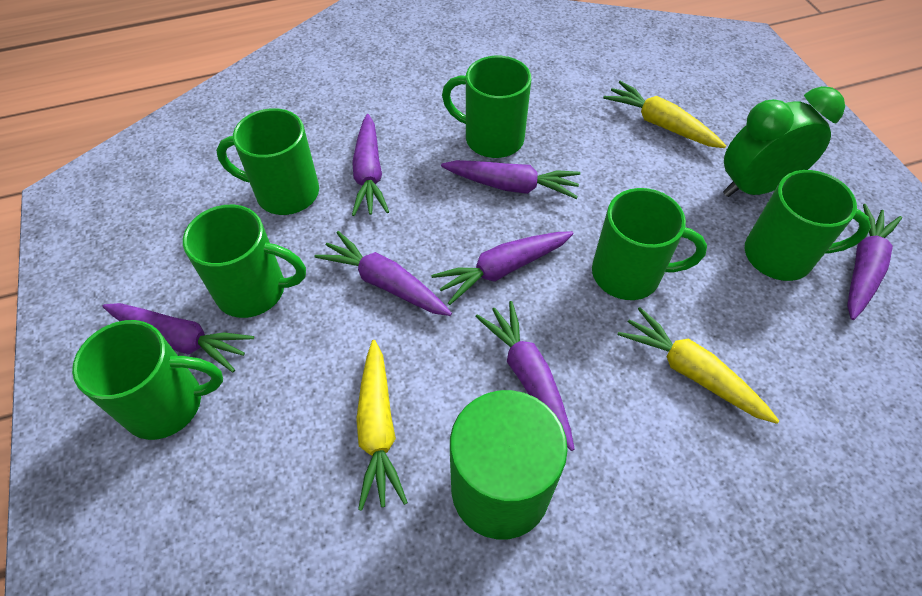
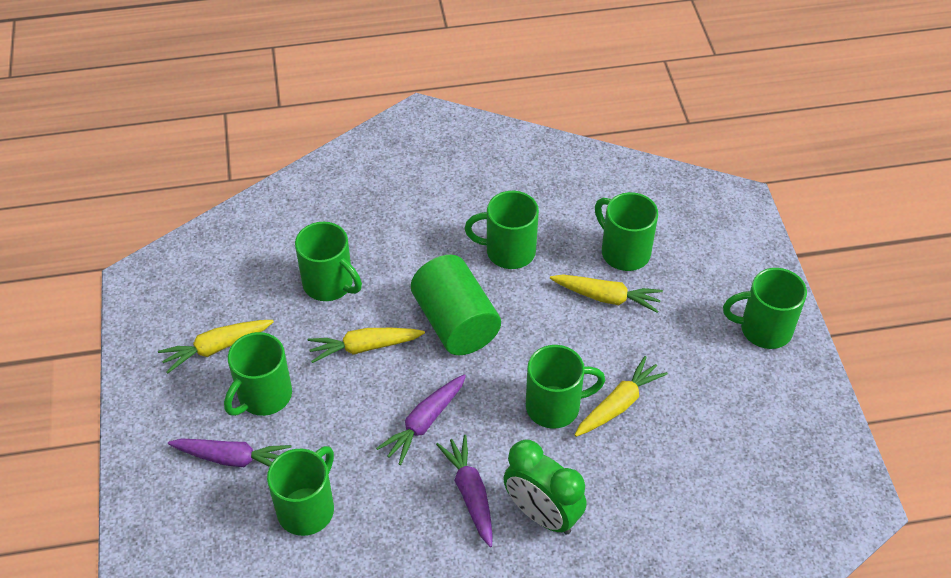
green mug: [72,320,223,440] [183,205,306,318] [216,108,319,215] [442,56,531,158] [592,188,707,300] [745,170,871,281] = 6 -> [224,332,292,416] [267,446,334,536] [295,222,362,301] [465,191,539,269] [526,345,605,429] [595,192,658,271] [723,268,807,349] = 7
purple carrot: [102,303,254,373] [314,231,452,316] [352,114,389,216] [431,231,573,305] [441,160,581,199] [475,301,575,451] [847,204,902,320] = 7 -> [168,438,292,467] [376,374,466,465] [436,435,492,547] = 3
yellow carrot: [356,340,408,511] [603,81,726,148] [618,307,779,424] = 3 -> [158,320,274,373] [308,328,425,363] [550,275,663,313] [575,356,668,437] = 4

